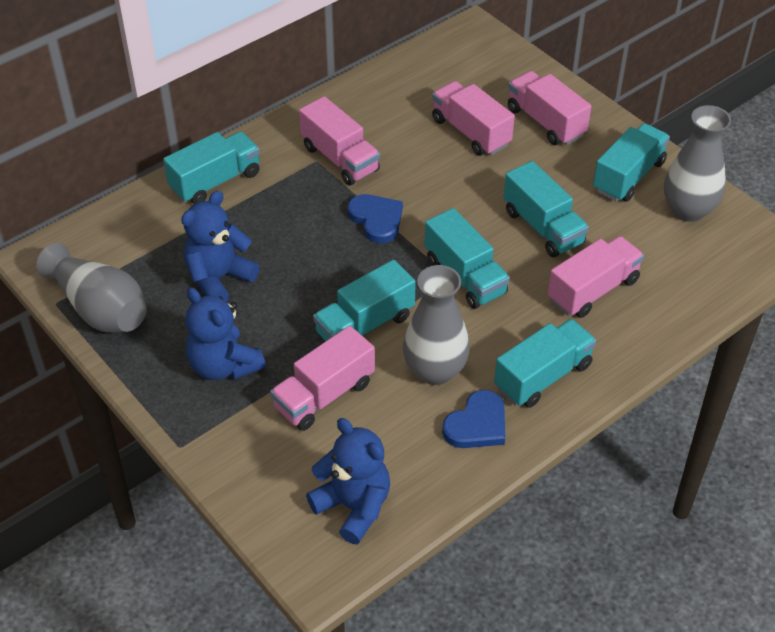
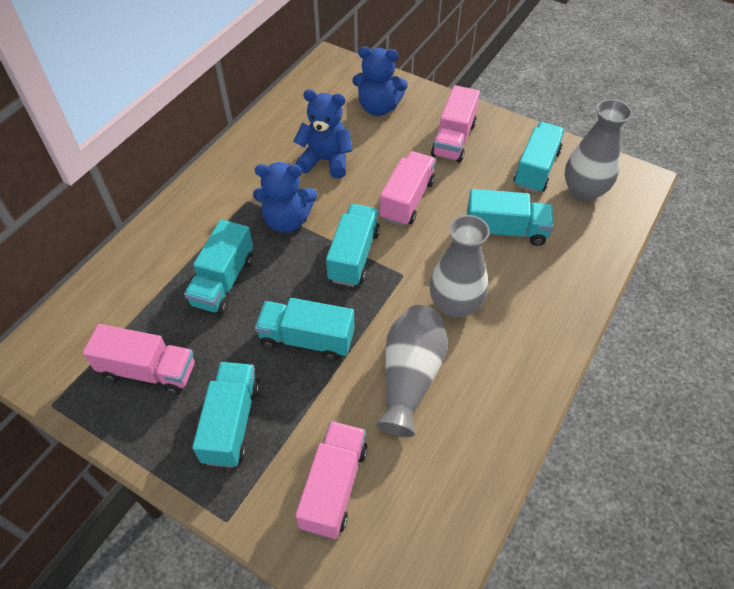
blue heart: [348,194,403,243] [442,390,505,448] = 2 -> none = 0
pink truck: [270,326,375,431] [299,96,380,185] [432,81,515,156] [508,71,591,145] [548,236,644,318] = 5 -> [83,324,195,395] [295,421,368,539] [380,151,436,226] [431,85,480,163] = 4

